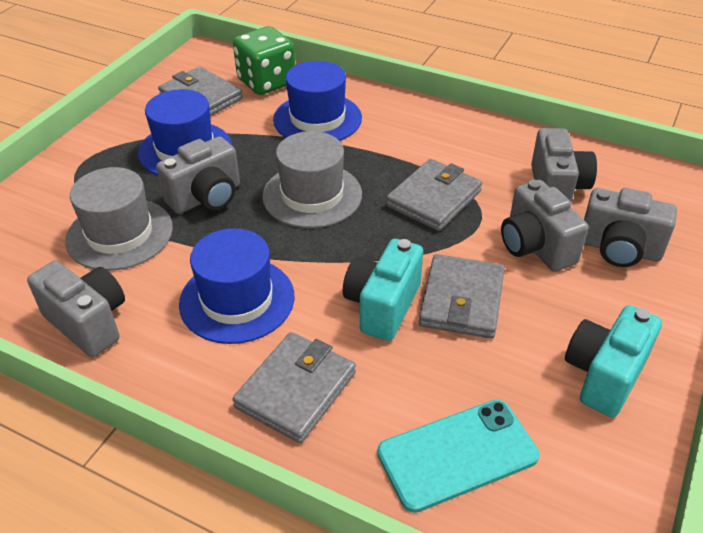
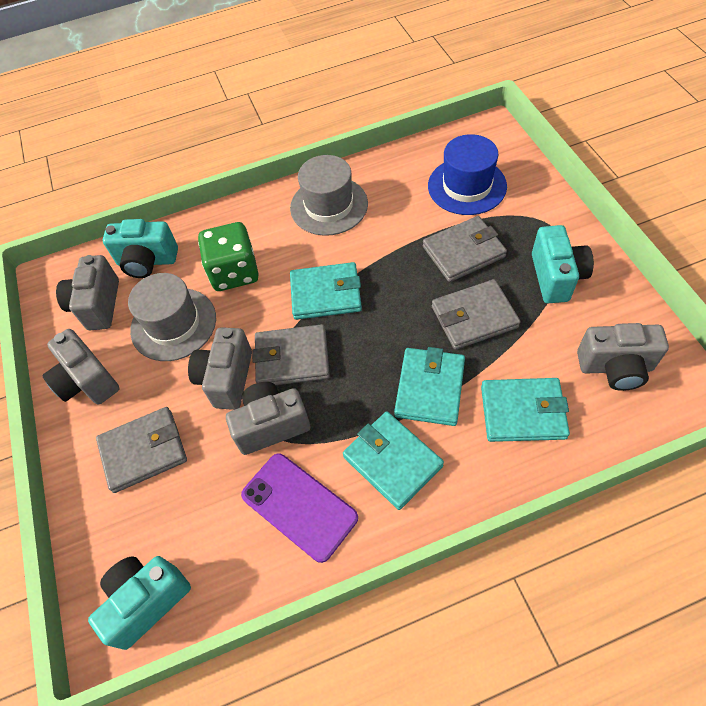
blue hat: [138,89,232,176] [179,228,294,344] [273,61,362,141] = 3 -> [428,134,507,215] = 1
purple phone: none = 0 -> [241,453,358,563] = 1
turquoise camera: [343,239,423,341] [565,305,662,417] = 2 -> [88,556,191,650] [103,219,178,278] [532,225,594,303] = 3
turquoise phone: [377,399,539,513] = 1 -> none = 0
turquoise wallet: none = 0 -> [290,262,362,320] [343,411,444,510] [394,347,465,426] [481,378,570,442] = 4

